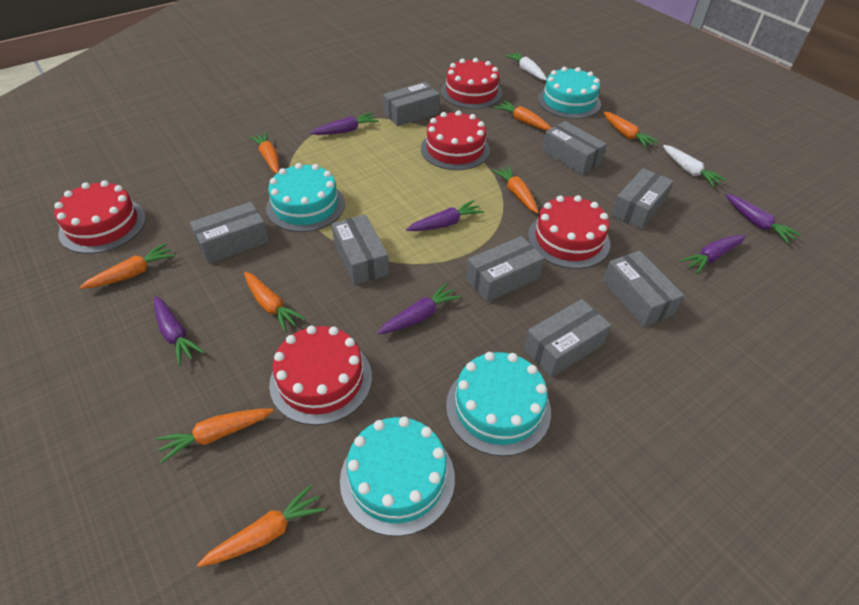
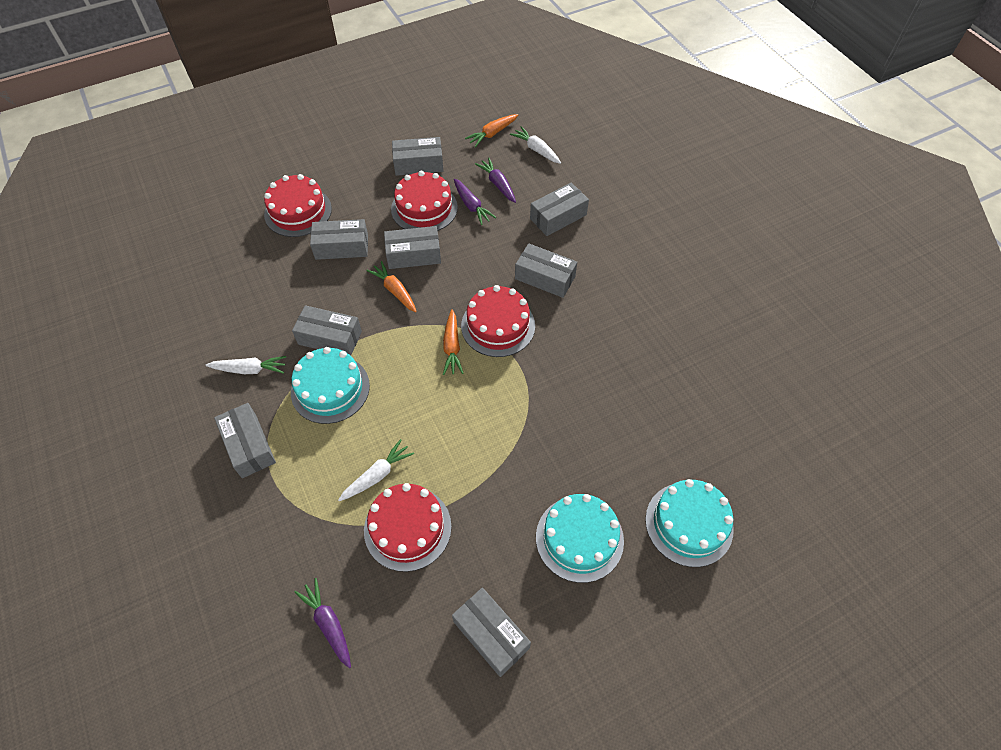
orange carrot: [79,243,175,289] [156,409,274,463] [197,484,325,567] [244,272,306,332] [249,132,280,174] [492,165,539,214] [494,100,551,131] [603,111,659,148] = 8 -> [366,261,417,312] [443,309,464,375] [465,114,518,147] = 3
purple carrot: [154,296,204,366] [310,112,379,135] [377,283,462,334] [406,200,484,231] [680,235,746,274] [725,194,801,243] = 6 -> [294,578,351,668] [454,178,496,225] [475,158,516,203] = 3
red cake: [54,180,146,254] [269,325,372,425] [421,110,490,170] [441,58,503,109] [528,195,610,269] = 5 -> [264,174,332,237] [364,483,452,572] [391,171,458,231] [461,285,535,357] = 4
turquoise cake: [266,163,345,232] [340,417,455,536] [446,352,551,456] [538,67,601,119] = 4 -> [291,347,370,424] [536,494,624,583] [645,479,734,567] = 3
white carrot: [505,52,547,80] [663,145,726,187] = 2 -> [206,356,286,374] [338,439,414,501] [510,126,561,164] = 3

